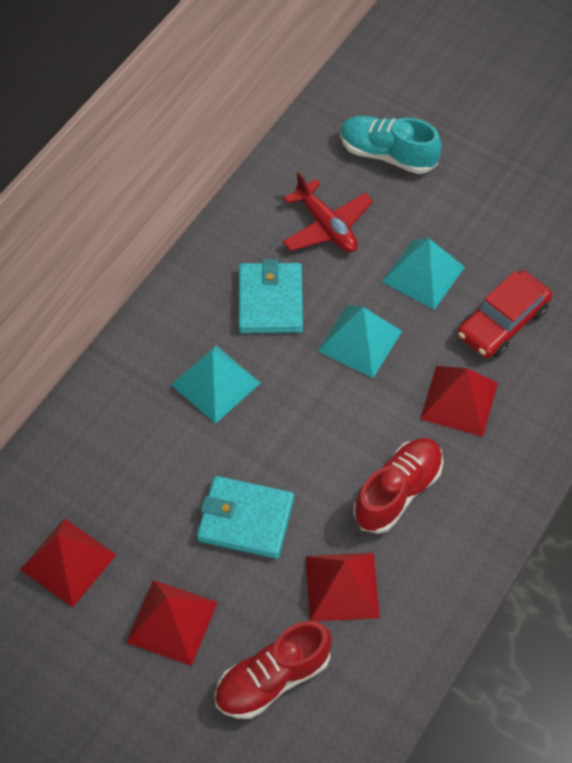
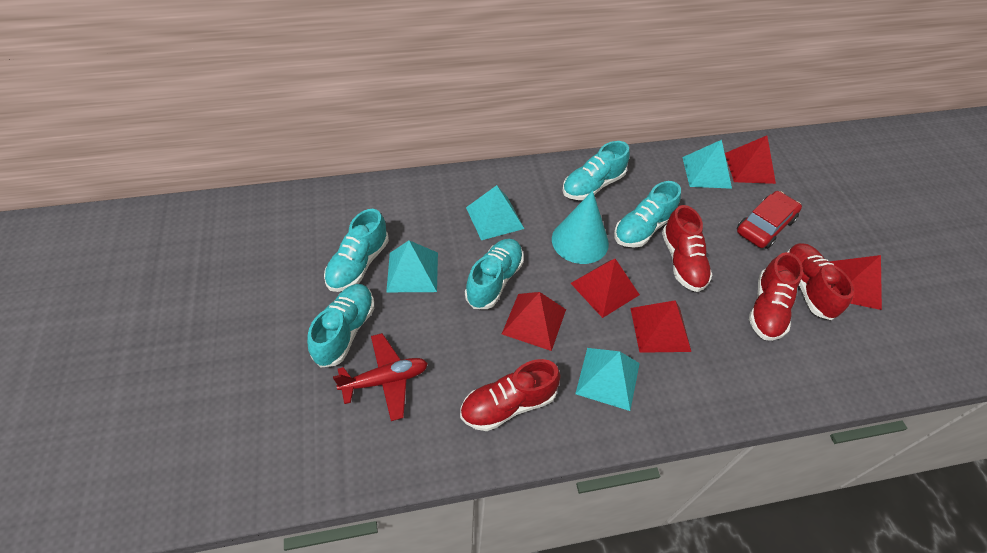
red pyramid: [20,518,116,608] [126,580,217,666] [306,553,380,622] [420,366,498,437] = 4 -> [502,292,566,351] [571,259,640,318] [630,300,691,353] [725,136,776,184] [829,255,882,310] = 5
red shoe: [214,621,332,719] [353,438,443,534] = 2 -> [460,359,561,431] [662,205,712,292] [749,252,803,341] [788,243,854,320] = 4
turquoise cone: none = 0 -> [552,191,609,264] = 1
turquoise pyramid: [171,345,260,424] [318,305,402,378] [382,238,465,310] = 3 -> [386,240,438,292] [466,185,524,240] [575,348,640,411] [682,140,732,189] = 4
turquoise shoe: [340,116,441,174] = 1 -> [307,284,374,368] [324,209,389,292] [465,239,524,309] [562,141,630,200] [614,181,681,248] = 5
turquoise wallet: [197,476,294,559] [239,259,303,333] = 2 -> none = 0

